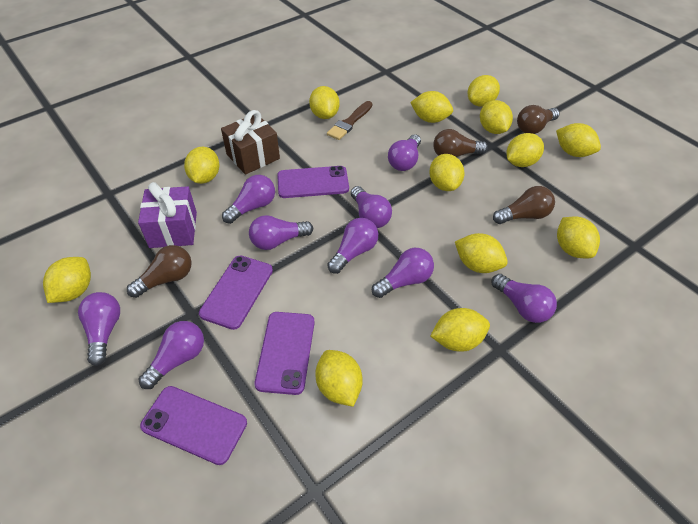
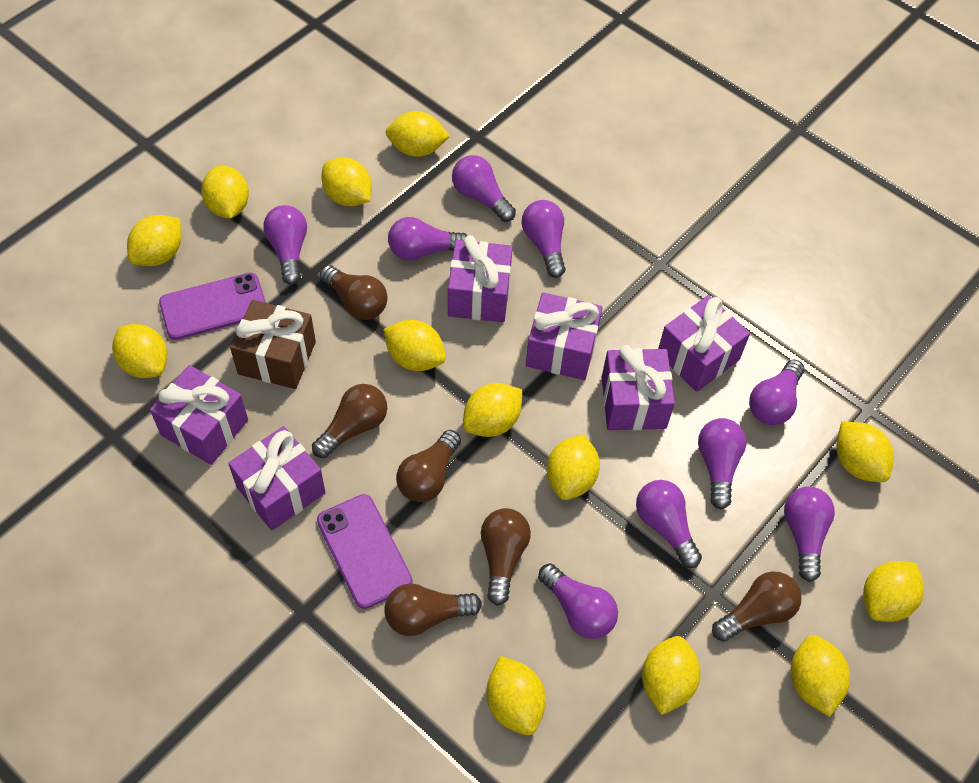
brown brush: [327,101,372,140] = 1 -> none = 0
brown light bulb: [127,245,192,298] [433,129,488,157] [493,186,555,224] [517,105,559,134] = 4 -> [312,384,387,458] [320,265,388,320] [384,583,482,636] [396,430,461,502] [481,508,531,606] [712,571,802,642] = 6
purple gift: [138,182,197,248] = 1 -> [150,365,248,465] [228,426,326,530] [448,235,513,322] [526,292,603,380] [602,345,675,430] [658,295,750,392] = 6
purple phone: [140,386,247,465] [199,255,273,330] [255,312,315,395] [277,166,349,198] = 4 -> [159,273,266,340] [317,494,413,609] = 2

